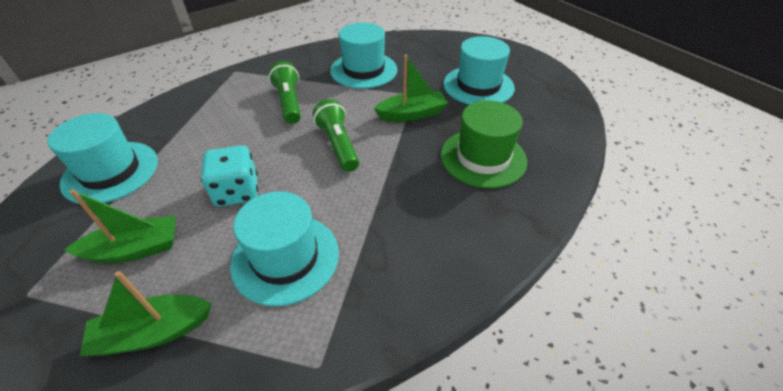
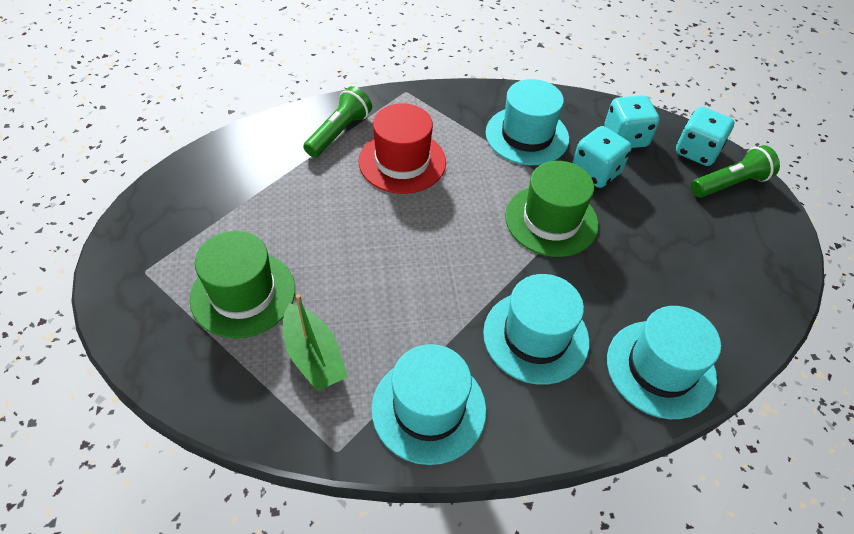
green boat: [64,189,176,263] [80,271,212,356] [374,55,448,122] = 3 -> [283,294,348,392] = 1
green hat: [441,100,527,188] = 1 -> [190,231,295,338] [505,161,599,257] = 2
red hat: none = 0 -> [358,103,446,194] = 1
turquoise dice: [201,145,258,207] = 1 -> [572,126,632,188] [605,95,660,148] [676,107,734,166] = 3

